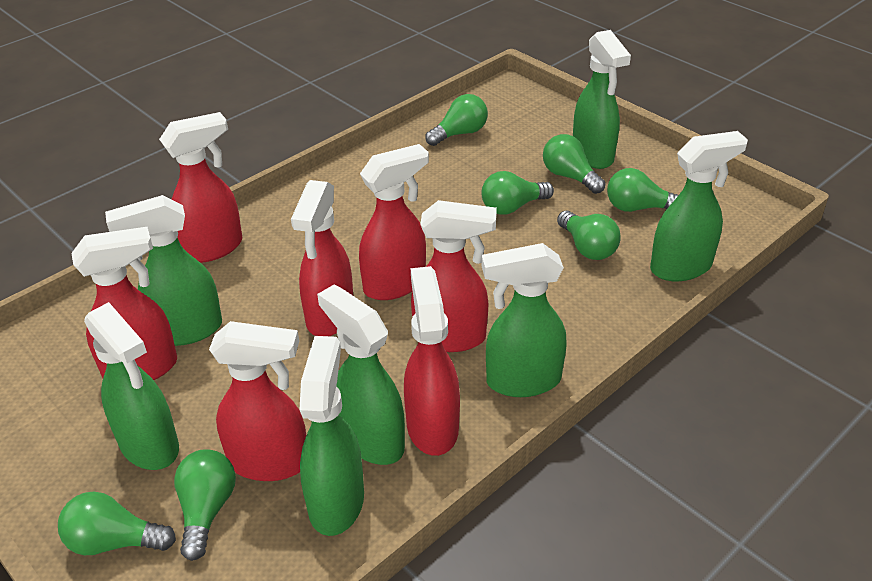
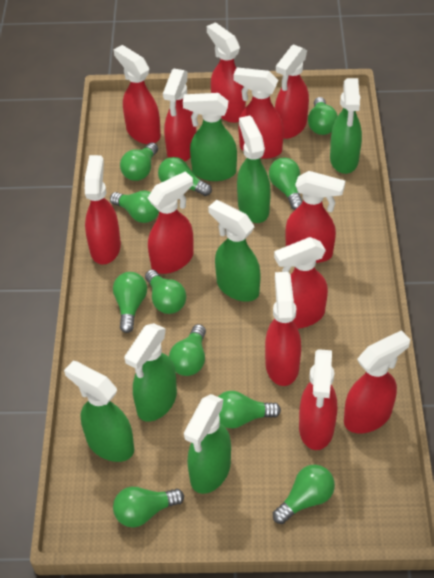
green light bulb: [58,491,176,555] [174,450,236,561] [425,94,488,146] [481,171,554,215] [543,134,606,194] [557,210,621,260] [607,168,678,212] = 7 -> [110,191,159,223] [113,272,147,333] [113,487,184,528] [120,142,158,181] [145,270,186,314] [158,157,212,196] [169,324,206,376] [218,391,281,429] [269,158,302,210] [273,464,335,524] [308,97,338,135] = 11
red spray bottle: [71,227,177,380] [159,112,242,263] [209,321,306,481] [291,180,353,336] [359,144,429,300] [404,266,460,456] [411,200,497,352] = 7 -> [85,155,121,265] [114,45,161,144] [148,171,194,274] [163,69,196,161] [207,22,246,123] [233,68,284,159] [265,272,301,386] [274,237,328,329] [275,44,309,139] [285,171,345,263] [299,349,337,450] [344,330,410,433] = 12

